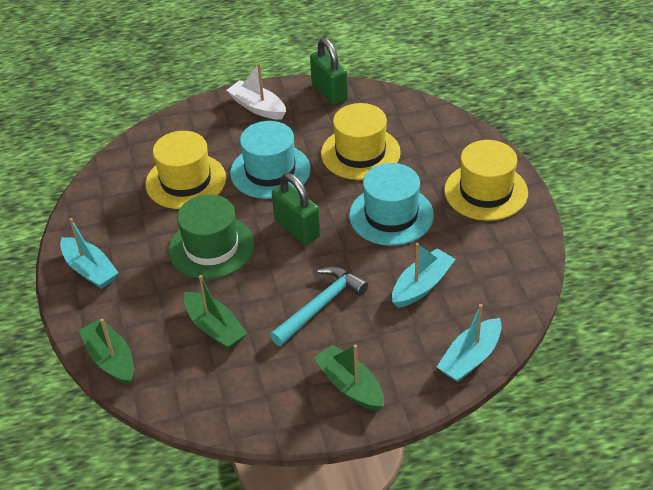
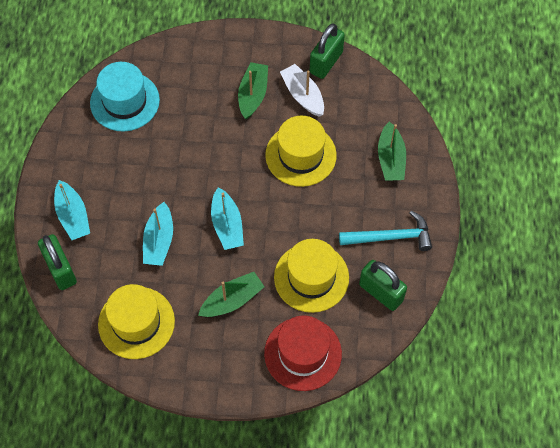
green hat: [169,194,255,279] = 1 -> none = 0
green padlock: [272,173,321,245] [310,38,348,105] = 2 -> [38,234,77,290] [310,24,345,79] [359,260,407,311] = 3
red hat: none = 0 -> [264,315,342,391] = 1
turquoise hat: [230,121,311,199] [349,163,434,246] = 2 -> [90,62,160,131] = 1

